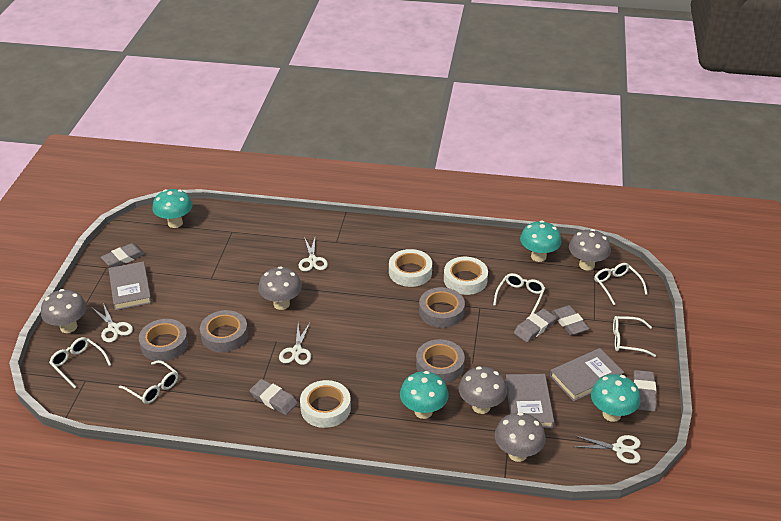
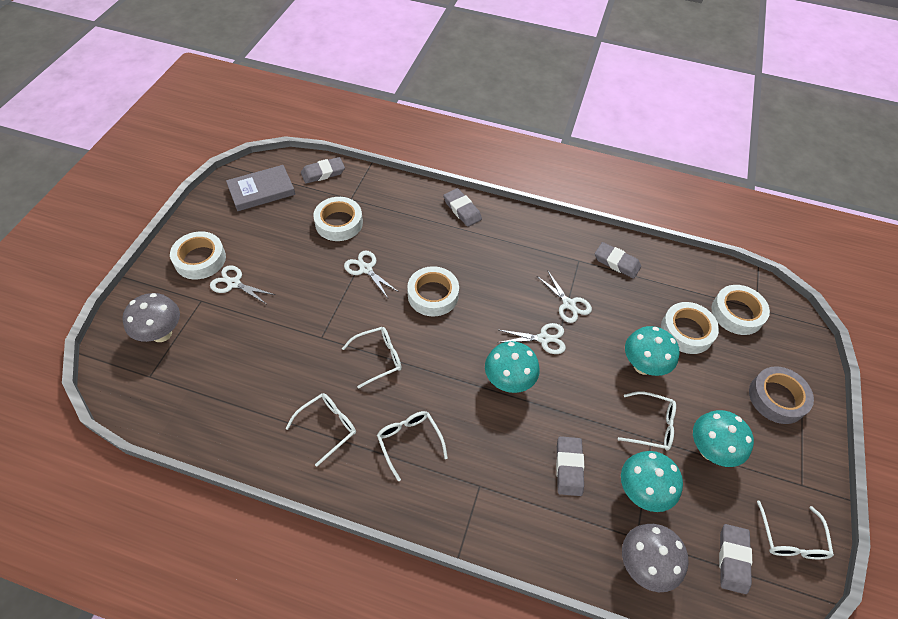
grey book: [108,261,152,310] [505,374,554,428] [550,348,625,401] = 3 -> [226,165,295,211] = 1
grey mushroom: [41,289,87,333] [258,266,302,310] [459,366,507,414] [495,412,546,462] [569,229,611,271] = 5 -> [123,293,180,342] [622,524,689,592] = 2
grey tape: [139,319,188,361] [200,310,248,352] [416,339,465,383] [419,287,465,328] = 4 -> [749,366,814,424] = 1
white tape: [300,380,351,428] [389,249,432,287] [444,257,488,295] = 3 -> [170,231,226,279] [313,197,363,241] [407,266,459,316] [661,302,719,354] [712,285,770,335] = 5

